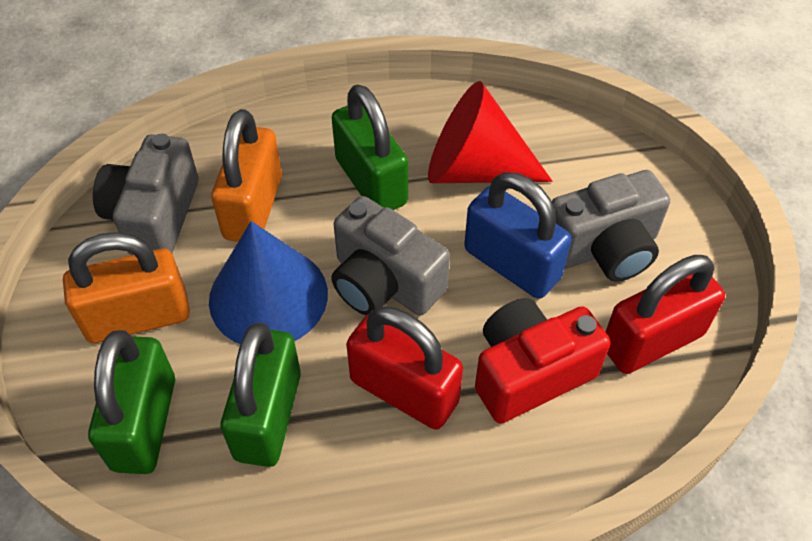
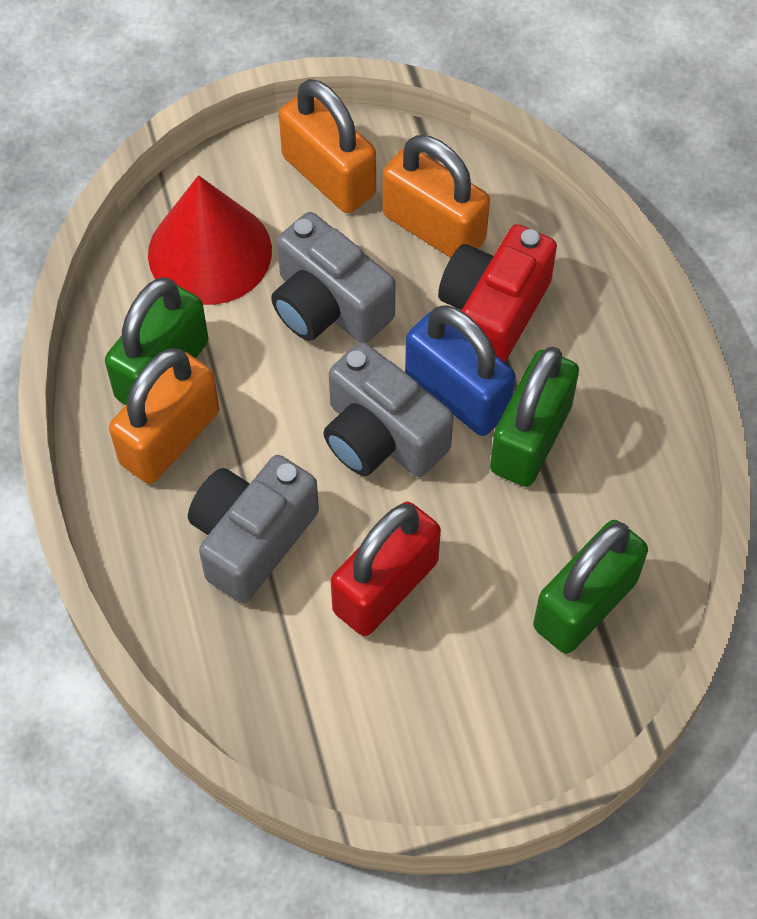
blue cone: [209,221,328,344] = 1 -> none = 0
orange padlock: [63,232,190,343] [211,109,282,242] = 2 -> [109,348,219,484] [279,79,376,213] [383,135,490,258] = 3
red padlock: [346,306,463,430] [605,255,725,374] = 2 -> [331,502,441,636] = 1

